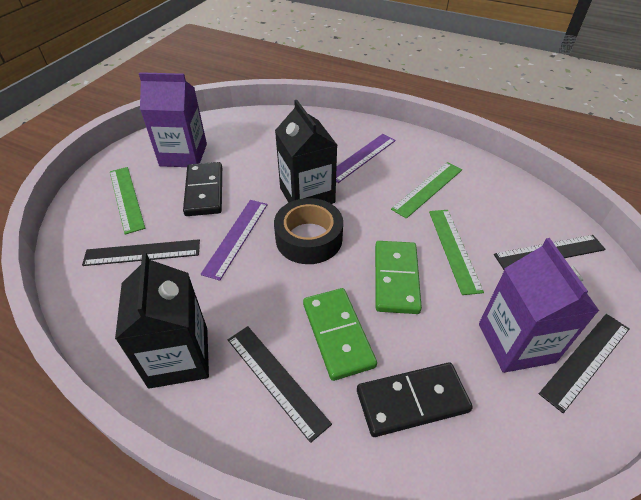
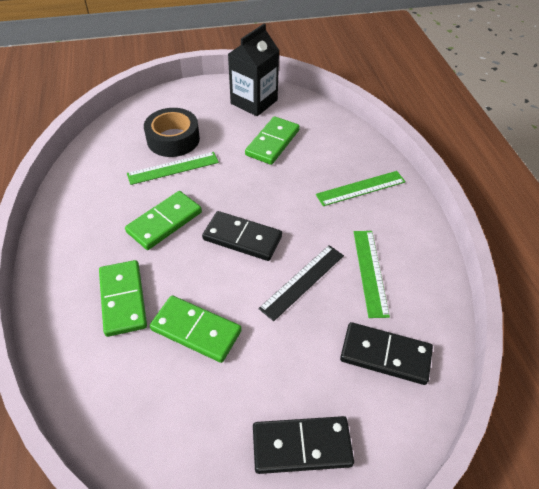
black carton: [115,252,209,389] [275,100,337,204] = 2 -> [228,23,280,116] = 1
black domino: [183,162,222,216] [357,362,473,437] = 2 -> [202,211,282,261] [253,416,354,474] [340,322,433,385] = 3
black ruler: [82,239,200,266] [228,326,332,443] [494,235,606,270] [539,314,630,413] = 4 -> [258,245,344,321] = 1
green domino: [303,288,377,381] [375,241,422,314] = 2 -> [99,260,147,337] [125,191,202,250] [150,295,242,363] [245,116,300,165] = 4
purple carton: [139,72,207,167] [479,238,599,373] = 2 -> none = 0
purple ruler: [201,200,268,281] [336,134,396,183] = 2 -> none = 0

